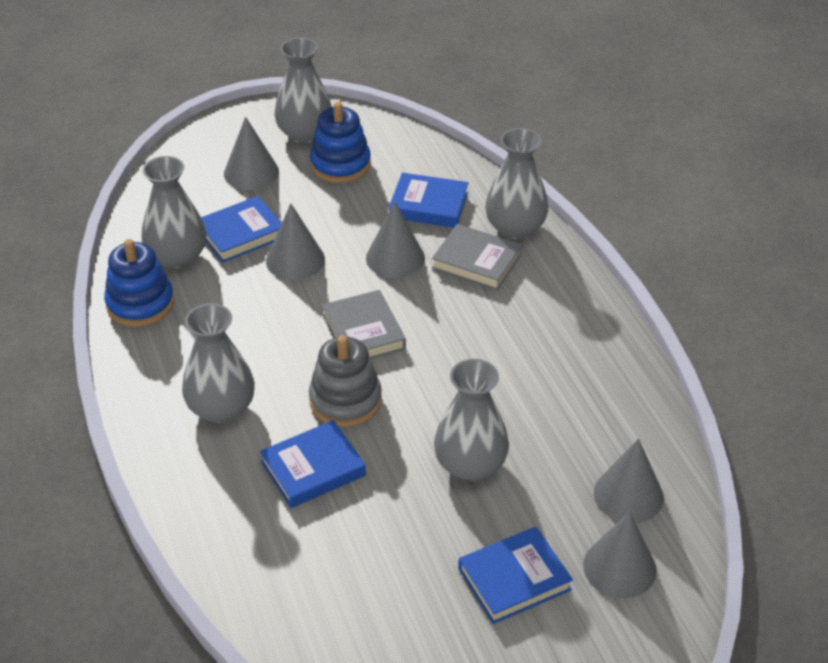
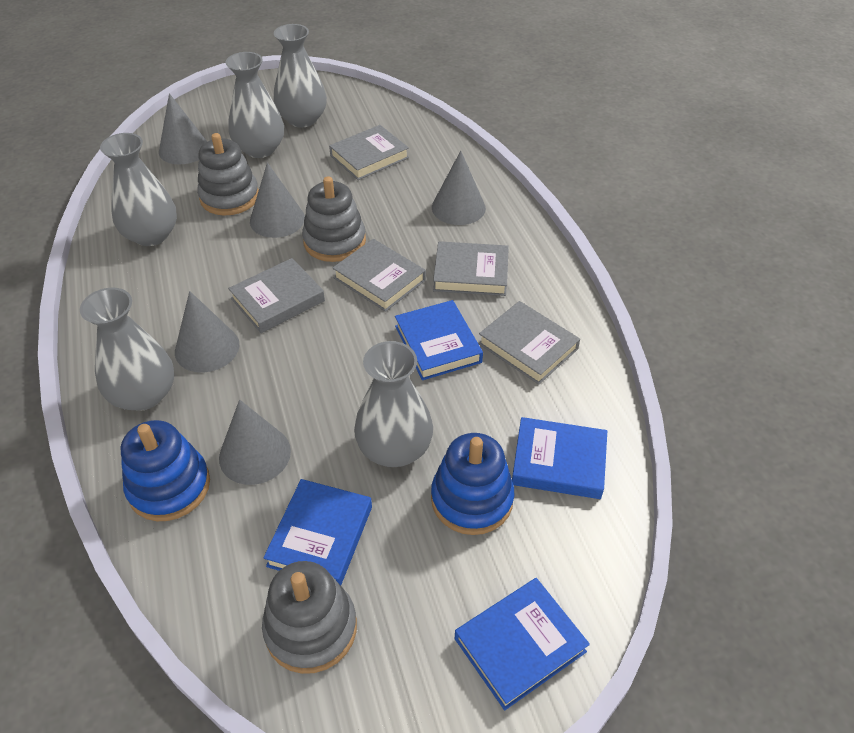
grey book: [322,290,406,359] [432,224,522,291] = 2 -> [228,258,325,333] [329,125,409,180] [333,239,426,312] [433,241,509,296] [478,301,580,384] = 5
grey stacking toy: [309,335,382,427] = 1 -> [197,133,259,216] [262,561,357,674] [302,176,366,262] = 3

